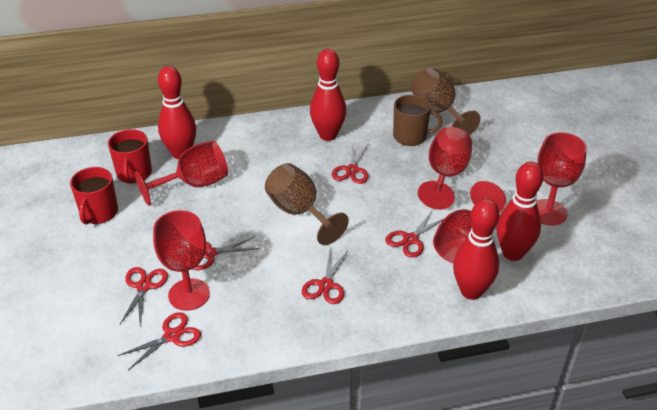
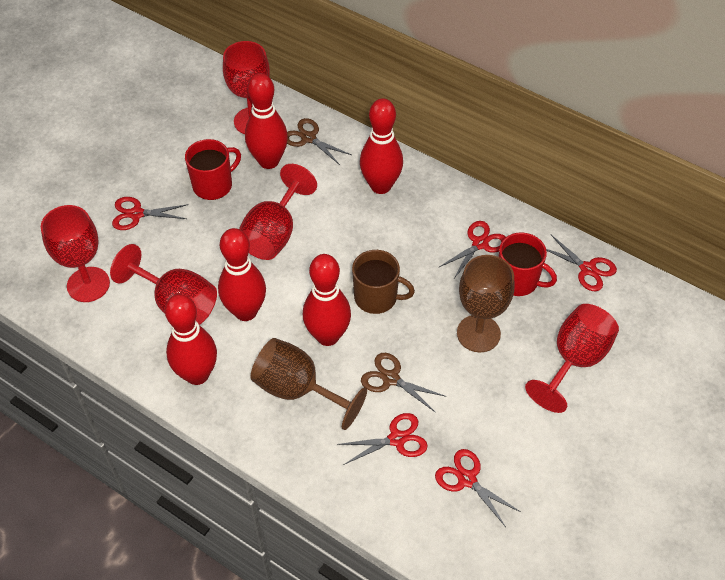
brown scissors: none = 0 -> [287,118,352,165] [361,353,446,413] = 2
red bowling pin: [158,66,196,159] [310,49,346,141] [453,199,500,300] [497,162,544,261] = 4 -> [165,294,217,385] [218,228,266,321] [245,73,288,169] [303,254,351,346] [360,98,403,194] = 5
red scissors: [117,312,201,370] [120,267,168,325] [193,236,260,270] [302,251,348,304] [332,143,369,184] [385,211,444,258] = 6 -> [112,197,188,230] [337,413,428,464] [435,449,521,527] [438,221,506,280] [546,235,617,291] = 5

